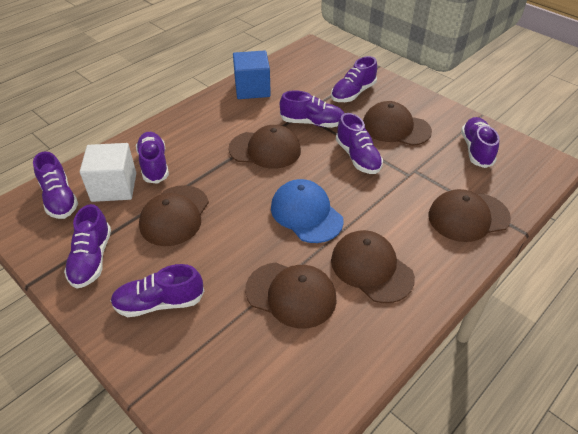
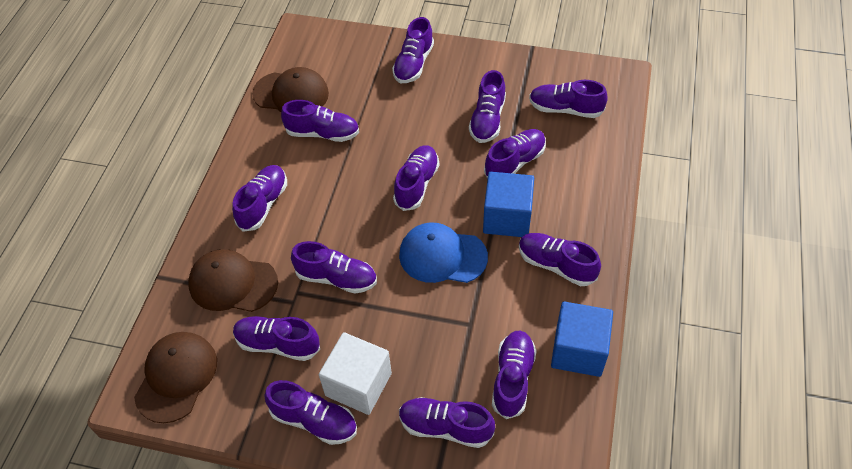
blue cube: [233,50,271,99] = 1 -> [483,172,534,237] [551,301,613,377] = 2
brown cap: [139,185,209,246] [229,125,301,169] [245,262,337,329] [331,230,415,303] [363,101,432,146] [428,189,511,242] = 6 -> [134,332,217,423] [188,249,278,312] [252,67,329,112] = 3
purple shoe: [33,151,78,219] [64,204,111,289] [110,264,204,317] [136,132,169,184] [280,90,344,128] [331,56,377,102] [336,113,383,174] [461,117,500,168] = 8 -> [232,165,287,232] [233,316,320,361] [264,380,357,445] [281,100,359,142] [291,241,377,294] [392,17,434,83] [393,145,439,211] [399,397,495,448] [469,70,506,143] [484,129,546,179] [492,331,537,419] [519,233,601,286] [529,80,608,118] = 13

